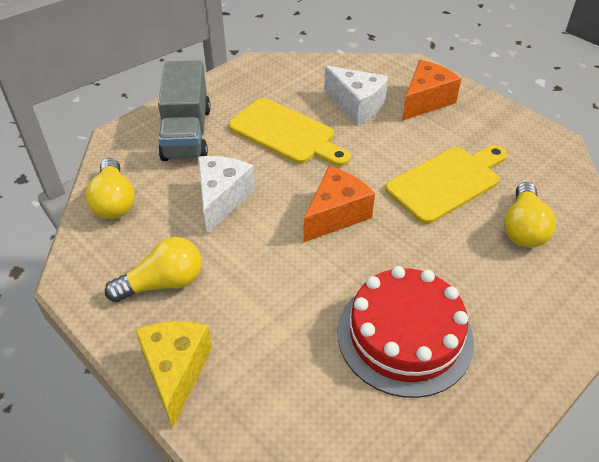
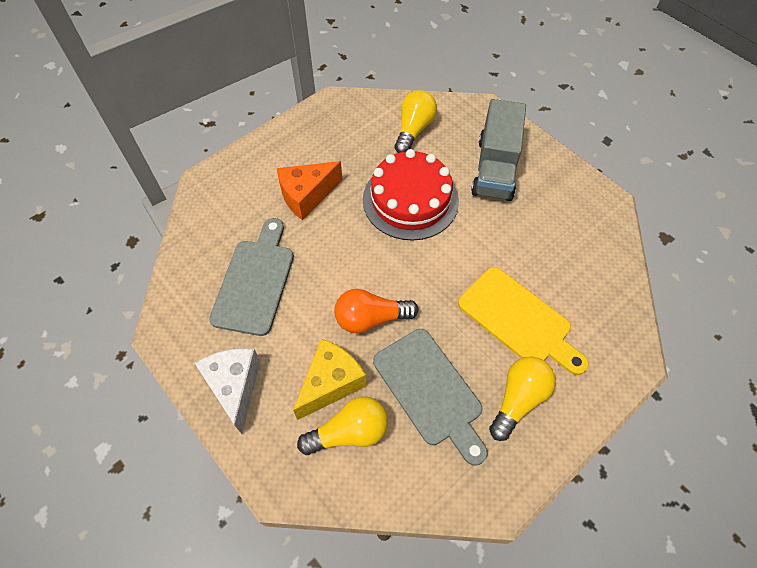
grey cutting board: none = 0 -> [209,218,294,336] [373,329,488,466] = 2
orange cheese: [304,166,375,242] [402,60,461,121] = 2 -> [277,161,342,220] = 1
orange light bulb: none = 0 -> [334,289,419,333] = 1
white cheese: [198,156,255,234] [324,65,388,125] = 2 -> [195,348,261,434] = 1
yellow cutting board: [229,98,351,166] [385,145,507,224] = 2 -> [458,267,589,375] = 1

